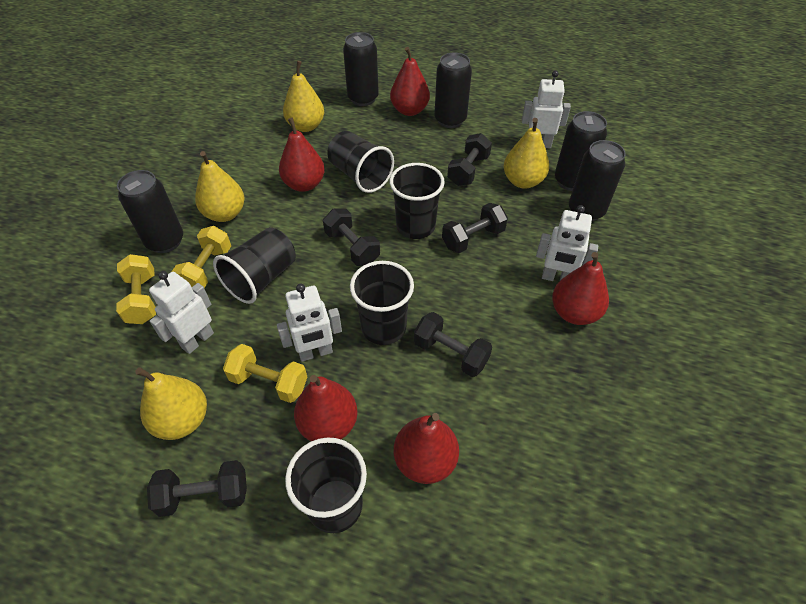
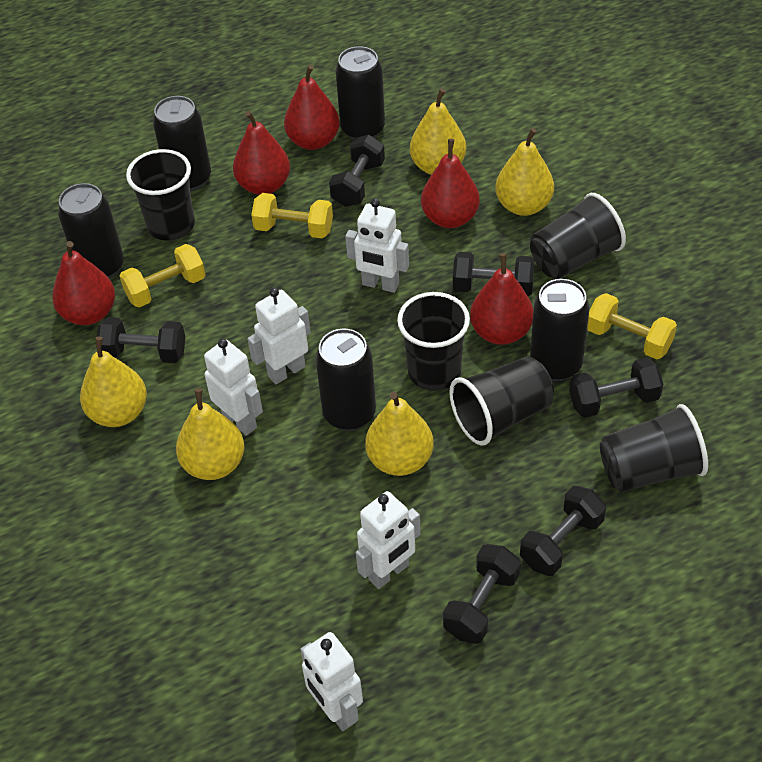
black dumbbell: [147,460,247,517] [323,209,380,266] [414,312,492,377] [442,203,508,253] [447,133,492,186] = 5 -> [97,317,185,363] [329,135,385,207] [443,544,521,644] [453,252,535,296] [520,486,606,576] [569,358,663,418] = 6
white robot: [149,271,214,354] [277,284,342,362] [522,70,571,148] [536,205,598,281] = 4 -> [204,339,263,436] [247,288,311,385] [300,632,363,731] [345,198,409,293] [356,491,421,589] = 5
yellow pear: [135,367,207,440] [195,151,244,222] [283,61,324,132] [504,118,549,188] = 4 -> [80,336,147,427] [176,388,244,480] [365,392,434,476] [410,88,466,175] [495,128,554,216] = 5

